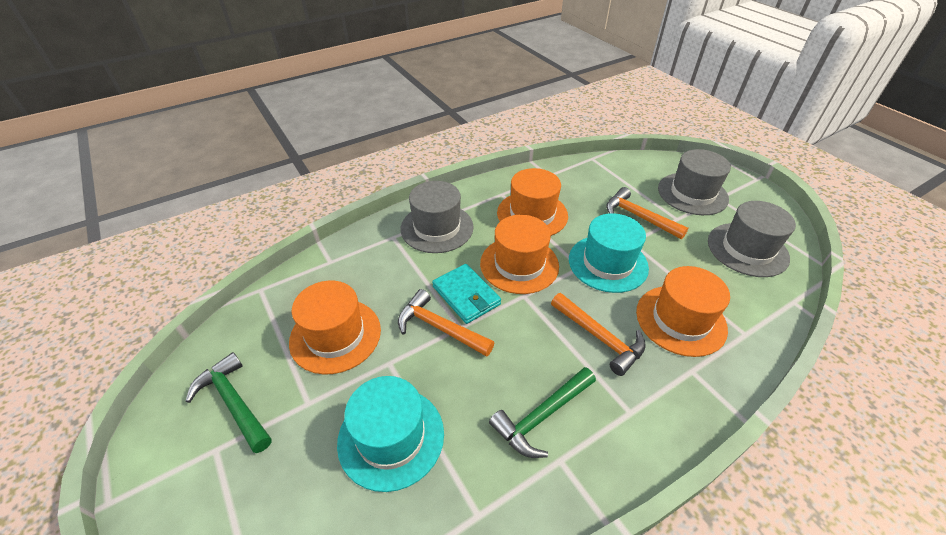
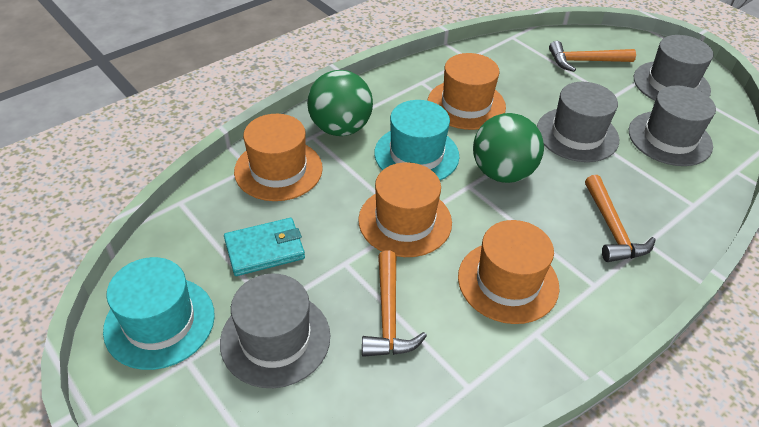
green ball: none = 0 -> [307,70,373,136] [473,113,544,183] = 2
green hammer: [185,352,272,453] [489,367,596,458] = 2 -> none = 0
grey hat: [400,181,474,253] [658,149,731,215] [708,201,796,277] = 3 -> [220,274,330,388] [537,82,619,162] [629,85,716,166] [634,35,713,101] = 4

